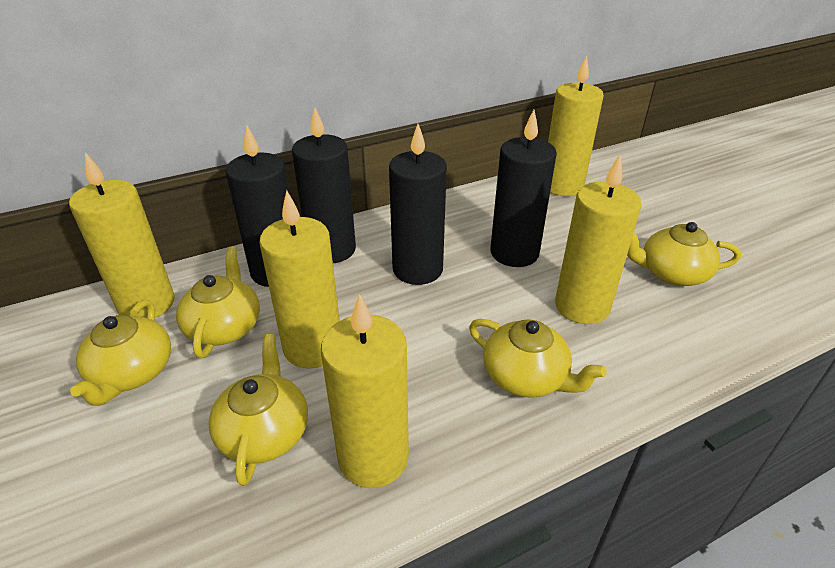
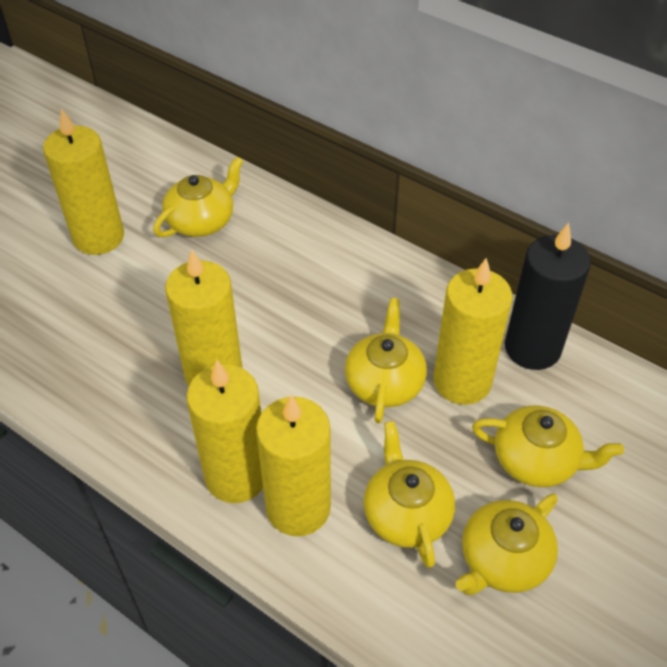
black candle: [225,124,290,287] [292,107,356,263] [389,124,447,285] [490,110,557,267] = 4 -> [505,222,591,370] = 1

